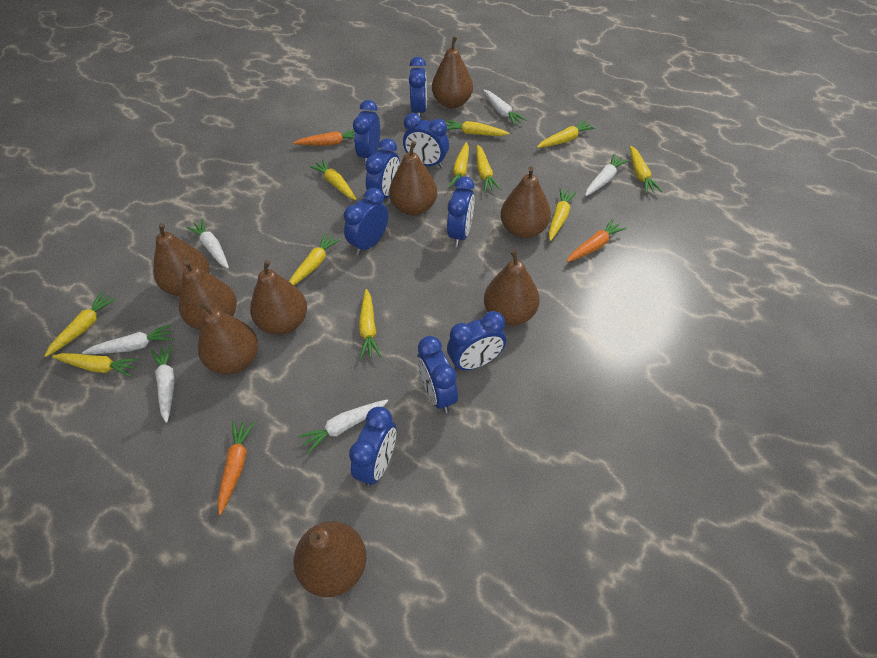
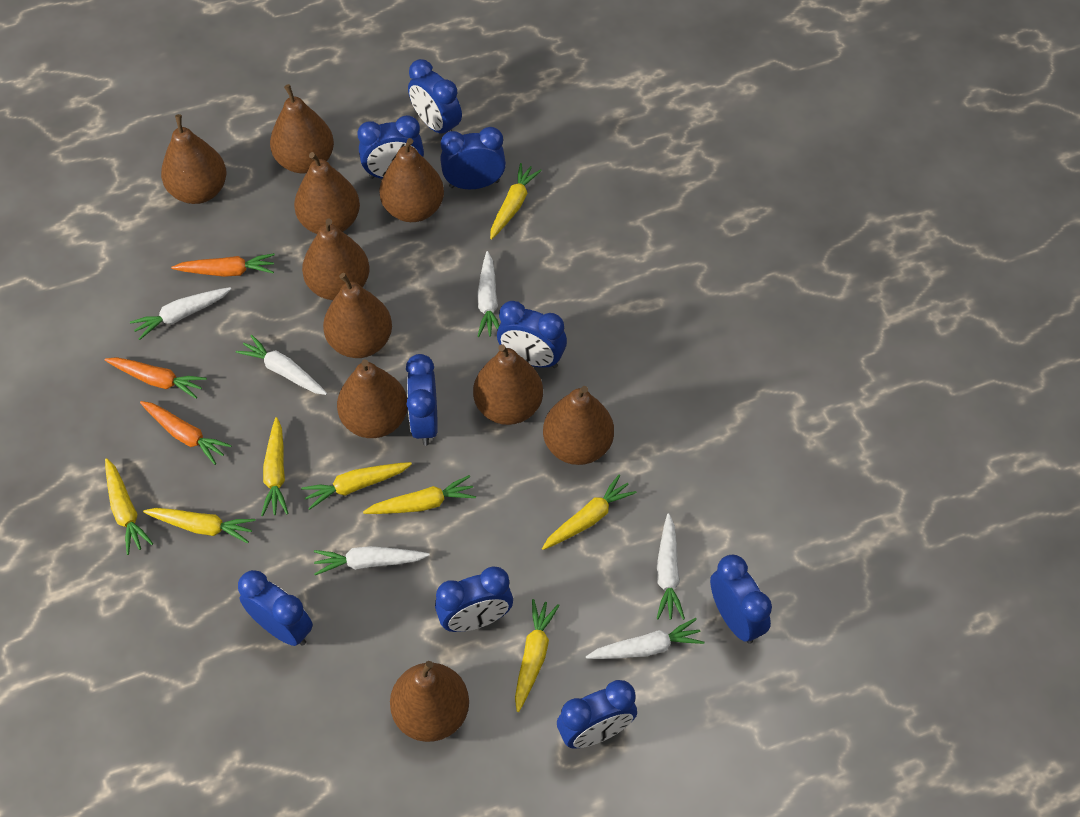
brown pear: [153,223,210,296] [179,259,237,330] [198,301,258,375] [250,260,307,335] [293,521,366,597] [389,141,437,216] [432,36,473,109] [484,249,539,326] [500,166,551,239] = 9 -> [161,114,227,204] [270,84,334,173] [294,152,360,234] [302,219,370,300] [323,273,392,358] [337,360,408,438] [379,138,444,222] [390,661,469,742] [473,344,543,425] [543,386,614,465] = 10
yellow carrot: [45,292,117,357] [52,353,139,377] [289,233,341,285] [309,159,357,200] [359,289,381,359] [445,120,510,136] [448,142,469,188] [476,145,501,192] [537,120,596,148] [549,188,577,241] [630,145,662,194] = 11 -> [105,458,153,555] [143,508,256,543] [261,417,289,516] [301,462,412,510] [363,475,476,514] [490,163,542,239] [515,599,560,712] [542,475,637,550] = 8

